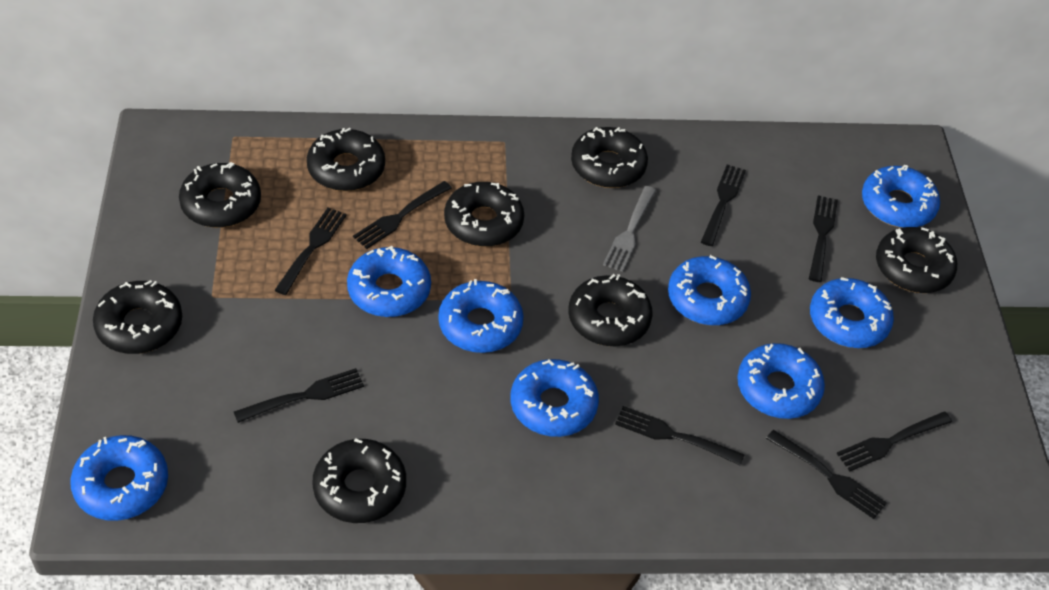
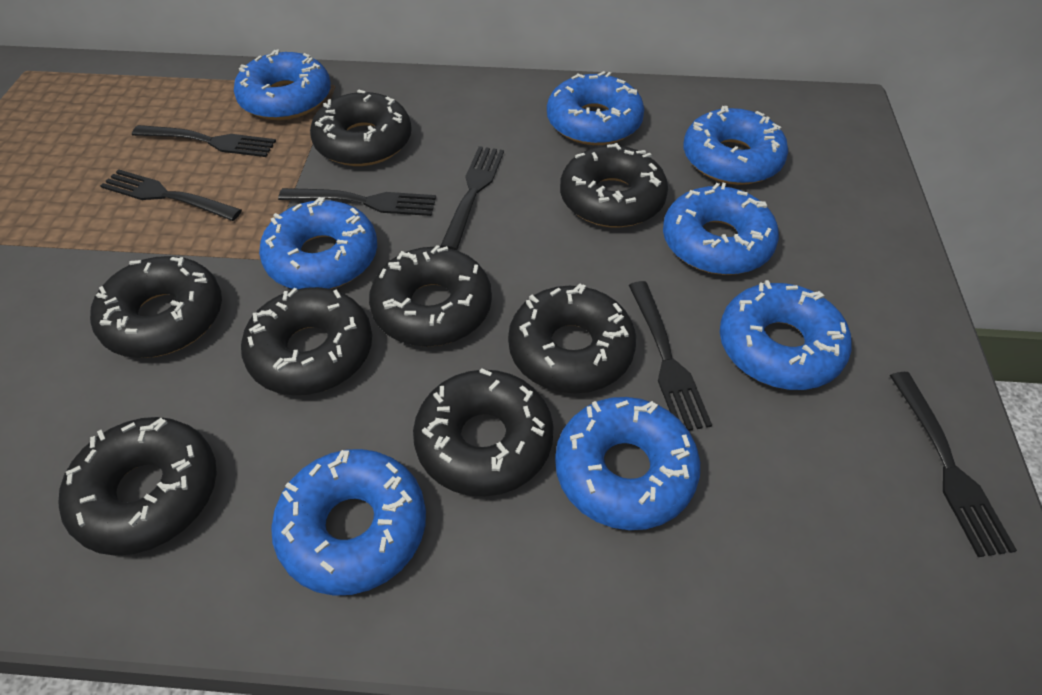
black fork: [234,368,364,423] [275,208,347,295] [353,181,452,249] [615,406,745,466] [701,165,746,246] [766,430,887,519] [809,195,838,282] [836,412,952,471] = 8 -> [100,169,242,221] [132,125,276,157] [278,188,436,216] [440,146,504,250] [629,281,712,431] [890,372,1017,557] = 6
grey fork: [603,186,656,272] = 1 -> none = 0

